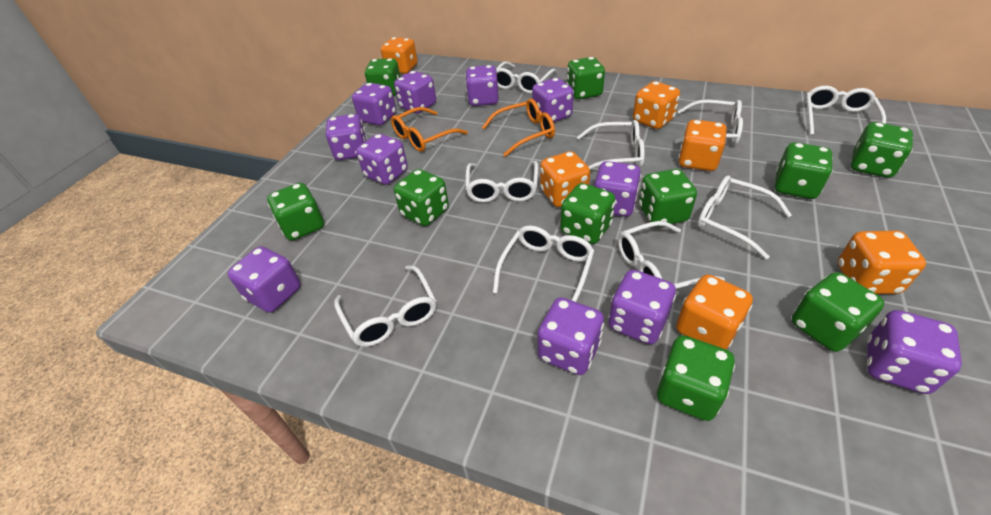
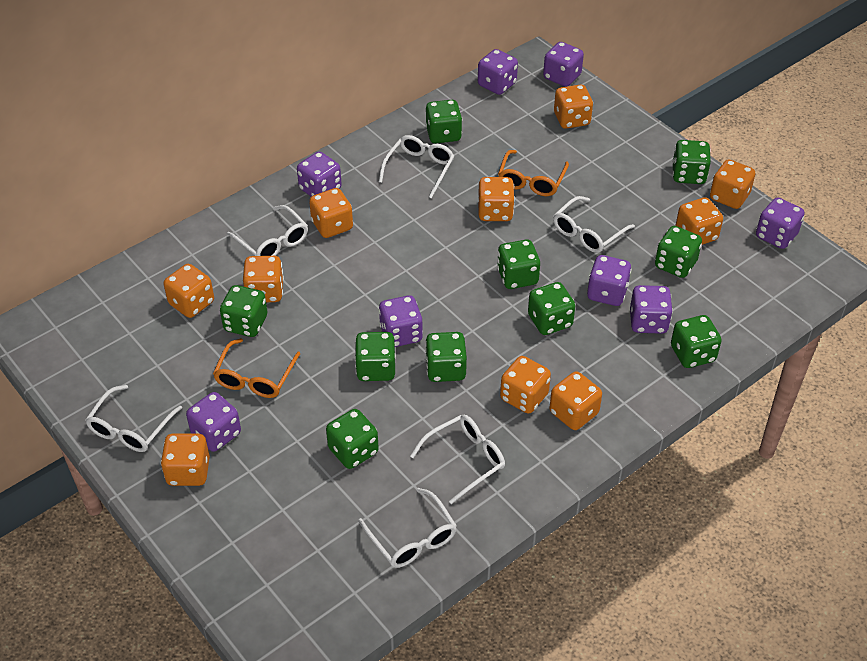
orange dice: [381,37,418,74] [540,151,590,207] [633,81,680,129] [676,275,753,349] [678,120,727,171] [837,231,926,294] = 6 -> [160,434,210,486] [164,264,214,318] [243,256,284,302] [309,188,353,238] [478,177,515,221] [500,356,551,414] [549,372,602,430] [554,85,593,129] [675,197,723,245] [710,159,755,209] = 10
purple dice: [228,246,301,313] [326,114,367,160] [352,83,396,126] [356,134,408,185] [394,71,436,114] [465,65,499,106] [532,78,574,122] [538,297,604,375] [594,161,641,217] [608,270,676,344] [867,310,962,394] = 11 -> [186,392,241,452] [297,152,342,197] [379,295,423,347] [478,49,518,95] [543,42,584,87] [587,255,632,306] [630,285,673,334] [756,197,805,249] = 8
white glasses: [334,265,436,347] [465,161,538,203] [493,226,595,302] [496,61,557,94] [577,120,645,170] [618,221,725,289] [675,100,743,145] [697,175,791,259] [805,86,886,135] = 9 -> [85,385,182,452] [227,205,308,256] [358,488,457,568] [379,135,454,199] [410,415,505,504] [553,196,635,253] = 6

